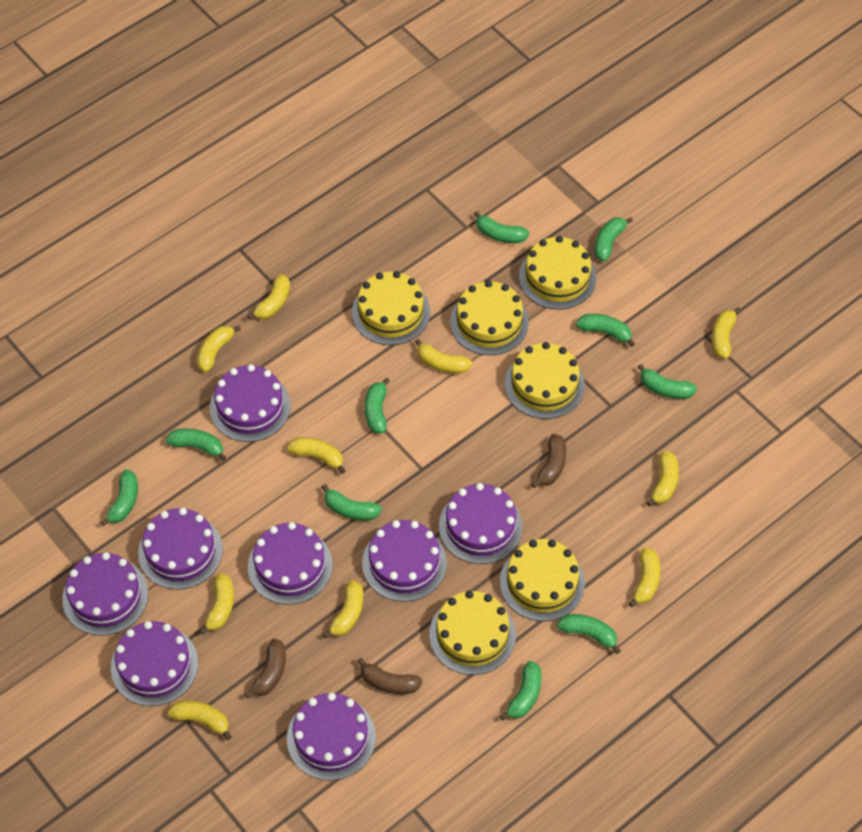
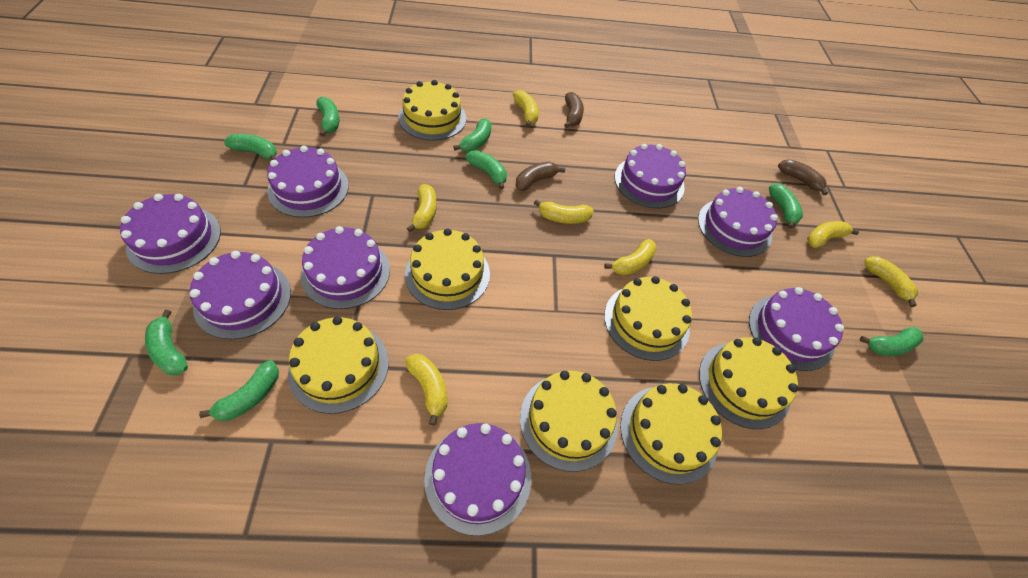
green banana: [101,470,138,526] [166,428,226,461] [321,484,382,520] [365,378,390,433] [474,211,529,243] [500,661,542,720] [557,614,621,654] [576,314,635,347] [595,217,633,261] [638,364,697,399] = 10 -> [145,310,188,375] [199,360,279,421] [224,134,277,160] [317,97,339,137] [453,118,492,152] [466,150,507,189] [769,184,803,229] [860,327,924,356] = 8
yellow banana: [168,701,232,740] [197,326,241,372] [199,573,234,635] [247,274,290,319] [287,437,346,474] [323,580,363,638] [415,339,472,374] [629,548,661,607] [647,451,679,507] [712,307,741,359] = 10 -> [405,354,447,426] [407,184,437,232] [513,90,539,127] [534,199,594,224] [604,239,657,275] [807,221,859,248] [864,256,918,307] = 7
yellow cake: [352,271,430,345] [429,591,516,675] [450,280,529,355] [500,539,585,621] [505,342,585,419] [519,236,596,310] = 6 -> [288,316,389,414] [398,80,466,141] [405,228,490,310] [520,371,618,472] [604,276,692,361] [620,383,722,485] [699,337,798,429] = 7

